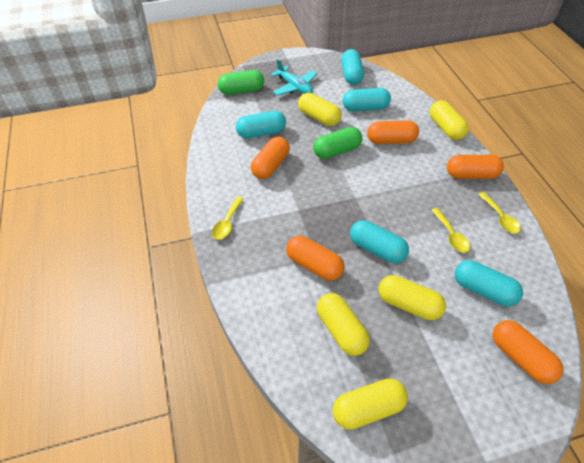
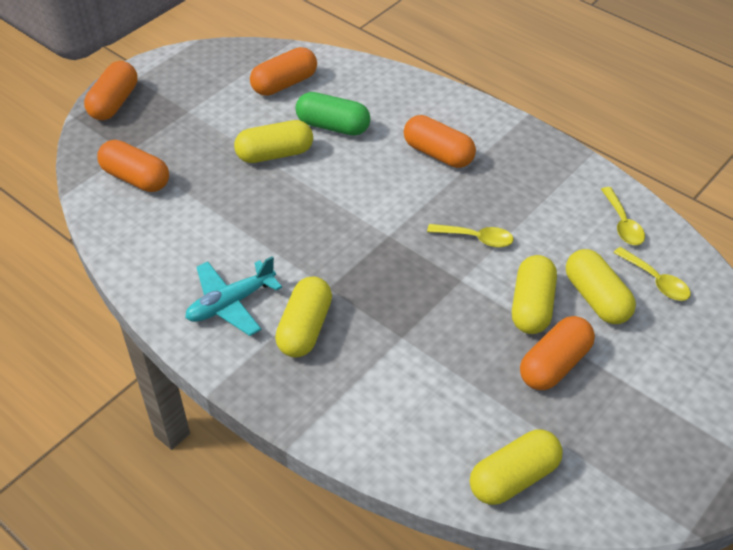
green capsule: [218,70,264,95] [313,127,362,159] = 2 -> [296,92,370,136] = 1
turquoise capsule: [236,111,286,138] [341,49,364,85] [343,88,391,111] [350,220,409,263] [455,260,523,306] = 5 -> none = 0

